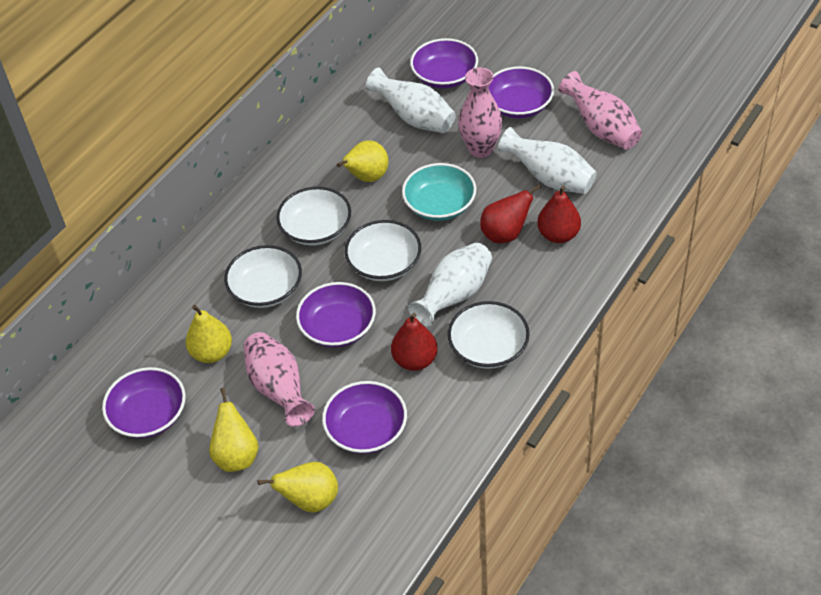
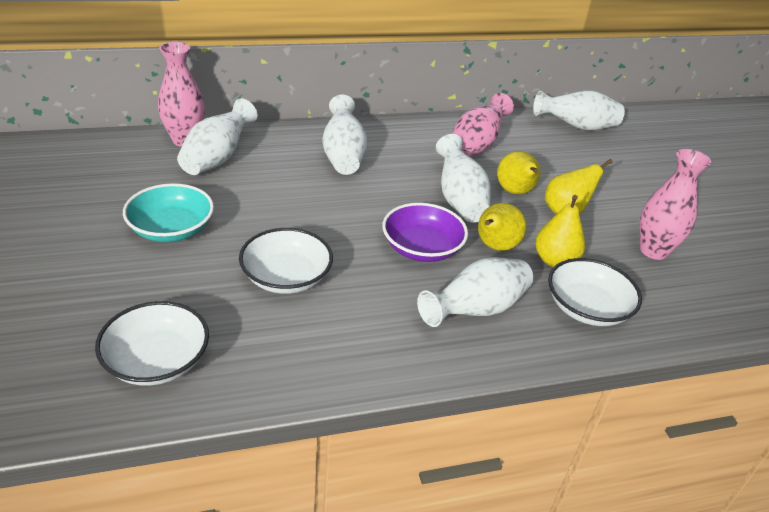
purple bowl: [102,367,186,438] [296,282,376,347] [322,381,407,454] [410,38,478,88] [488,66,554,118] = 5 -> [382,203,468,262] = 1
red pear: [391,313,438,371] [480,184,541,243] [537,185,581,243] = 3 -> none = 0
white bowl: [224,245,302,308] [276,187,351,245] [345,220,421,281] [448,301,530,369] = 4 -> [95,301,209,386] [239,228,333,294] [548,258,642,326] = 3
white vase: [366,67,456,133] [408,243,492,327] [498,127,597,194] = 3 -> [177,98,258,175] [322,95,367,175] [417,257,533,327] [436,134,491,223] [533,91,625,130] = 5

